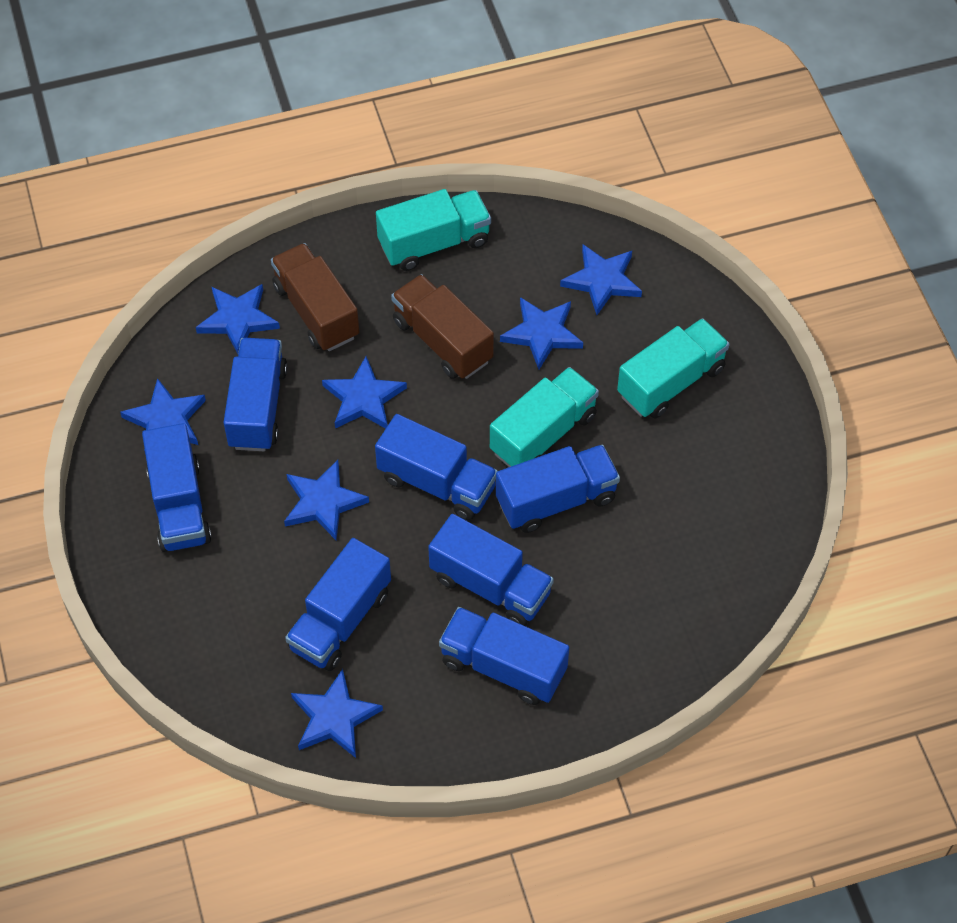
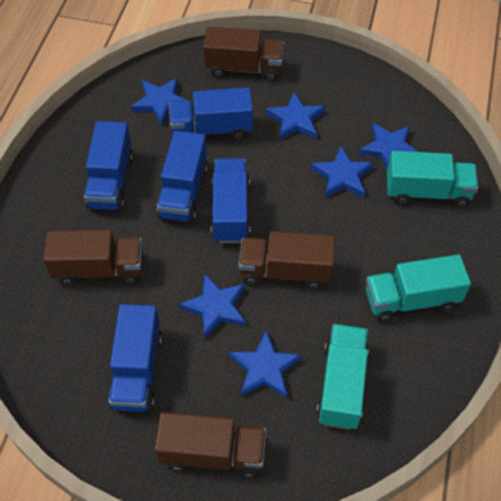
blue star: [120,378,206,451] [196,284,280,354] [284,460,369,540] [291,669,383,758] [322,357,407,429] [500,297,583,370] [560,244,642,315] = 7 -> [131,78,185,125] [179,274,246,338] [229,330,302,398] [266,92,325,140] [311,146,374,198] [359,123,419,169] = 6
blue truck: [142,423,212,552] [223,338,288,451] [285,538,391,671] [375,414,497,520] [428,514,554,626] [439,607,569,705] [496,445,620,533] = 7 -> [84,121,133,211] [108,304,162,412] [157,131,208,223] [169,87,253,140] [211,158,250,243] = 5
brown truck: [271,243,359,351] [391,274,494,379] = 2 -> [43,230,143,286] [155,412,266,478] [203,27,284,81] [239,231,335,290] = 4

